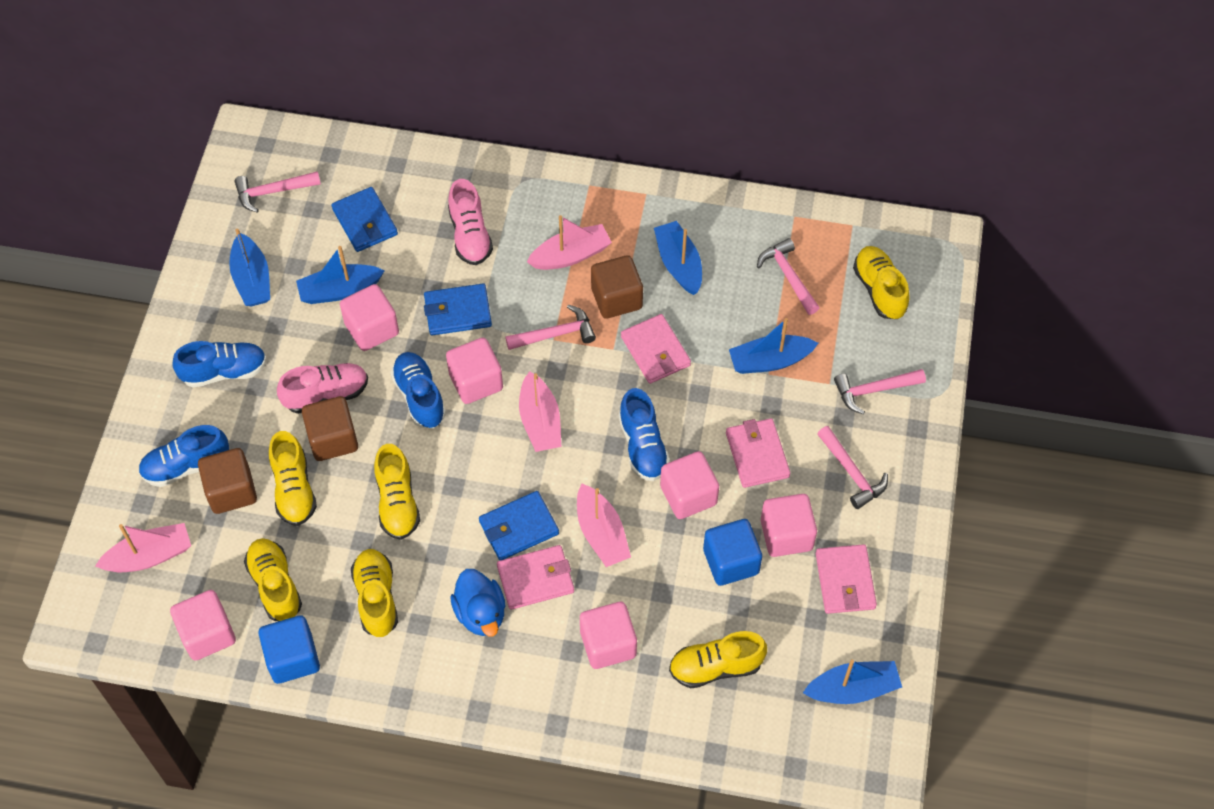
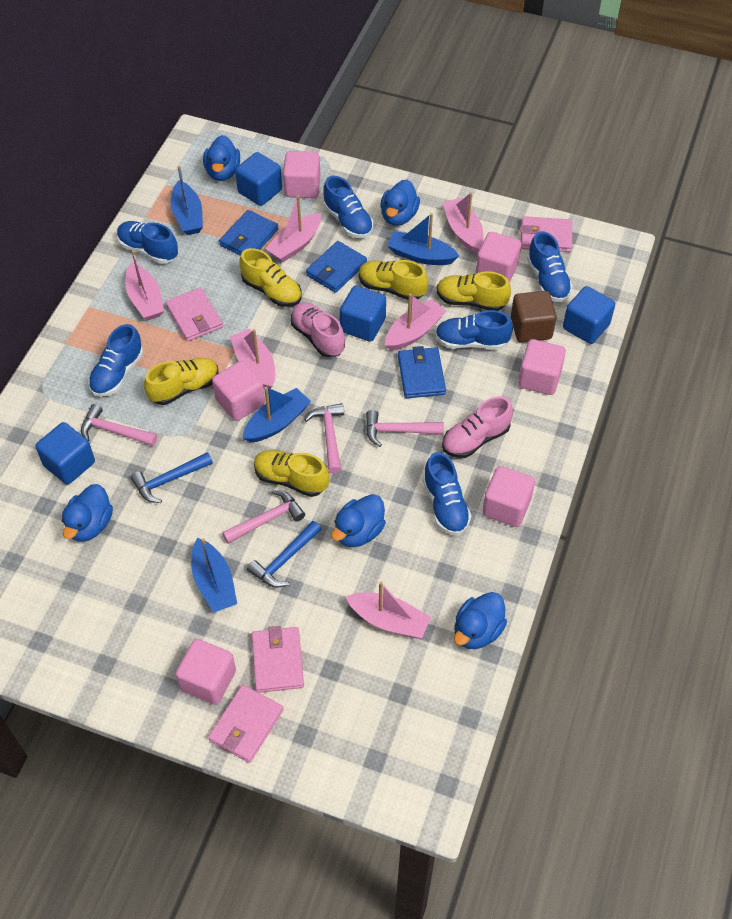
blue boat: [229,229,270,306] [296,246,384,304] [654,221,702,295] [729,318,818,374] [803,660,902,704] = 5 -> [170,166,203,235] [191,538,237,613] [243,387,311,443] [387,213,459,265] = 4
blue cube: [258,615,320,684] [703,519,762,586] = 2 -> [35,422,95,484] [235,152,282,206] [340,286,386,342] [563,286,615,344] = 4
blue duck: [450,569,505,637] = 1 -> [62,484,113,542] [203,135,240,181] [331,494,386,547] [380,179,420,226] [454,592,507,649] = 5
blue hammer: none = 0 -> [130,452,213,503] [247,521,322,588] = 2
blue shoe: [138,425,229,487] [172,341,267,387] [391,352,446,428] [619,388,670,481] = 4 -> [88,324,143,397] [117,221,178,264] [323,176,373,238] [423,452,471,535] [435,310,513,349] [527,231,573,302] = 6
brown cube: [198,448,257,514] [302,396,358,461] [591,255,643,319] = 3 -> [511,291,557,343] = 1
pink boat: [95,523,191,572] [519,371,561,452] [527,215,612,270] [577,483,631,567] = 4 -> [125,250,164,321] [230,328,275,389] [265,195,321,262] [345,582,431,638] [385,294,446,351] [443,192,483,253] = 6
pink hammer: [235,171,321,213] [505,304,596,350] [757,238,819,315] [817,426,888,509] [834,369,926,414] = 5 -> [81,404,157,446] [222,490,305,544] [304,403,344,474] [366,410,444,447] = 4
yellow shoe: [244,538,302,621] [269,431,317,526] [351,549,398,637] [374,444,420,540] [669,631,767,689] [853,246,910,319] = 6 -> [144,358,219,405] [239,248,302,307] [254,450,329,497] [359,260,428,300] [437,271,511,311] = 5

